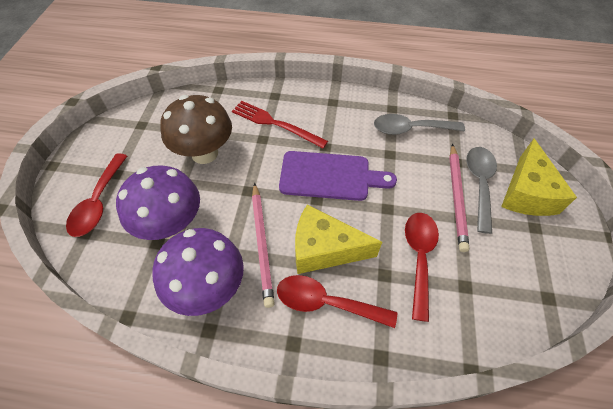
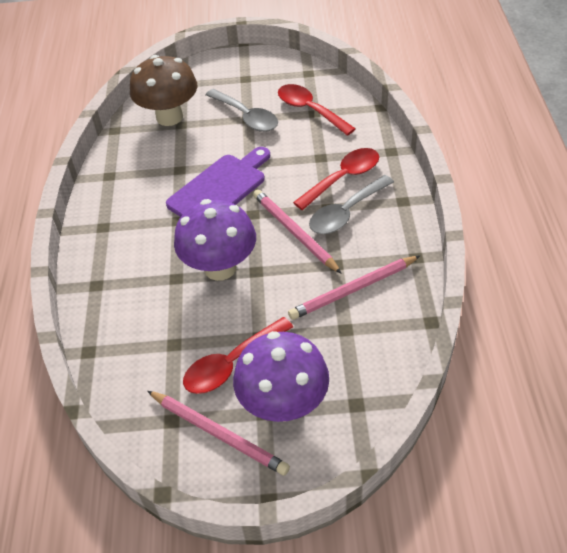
pink pencil: [252,183,275,308] [449,144,469,252] = 2 -> [147,391,290,476] [253,189,342,274] [288,255,420,320] = 3
red fork: [232,101,328,148] = 1 -> none = 0
yellow cheese: [295,204,382,274] [501,139,577,216] = 2 -> none = 0

